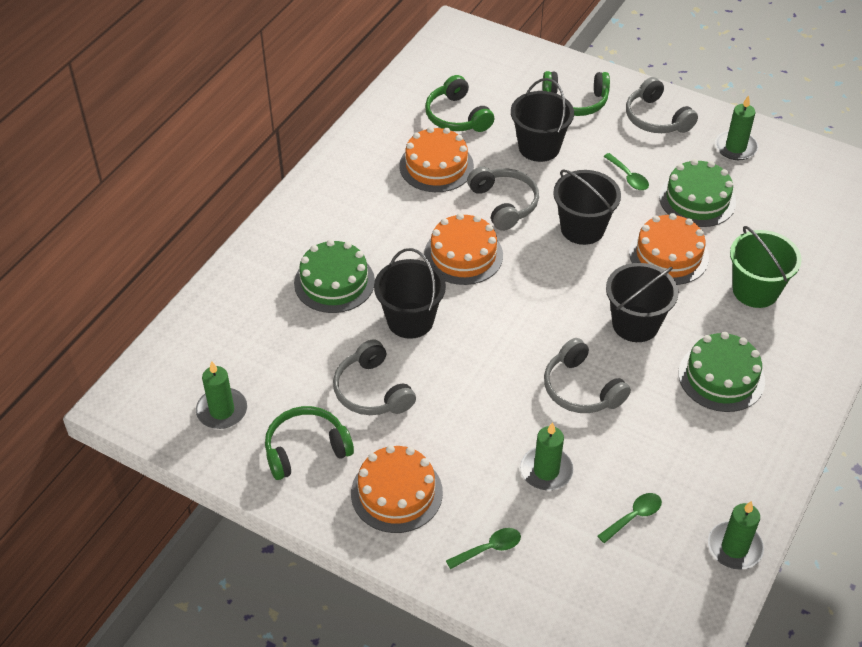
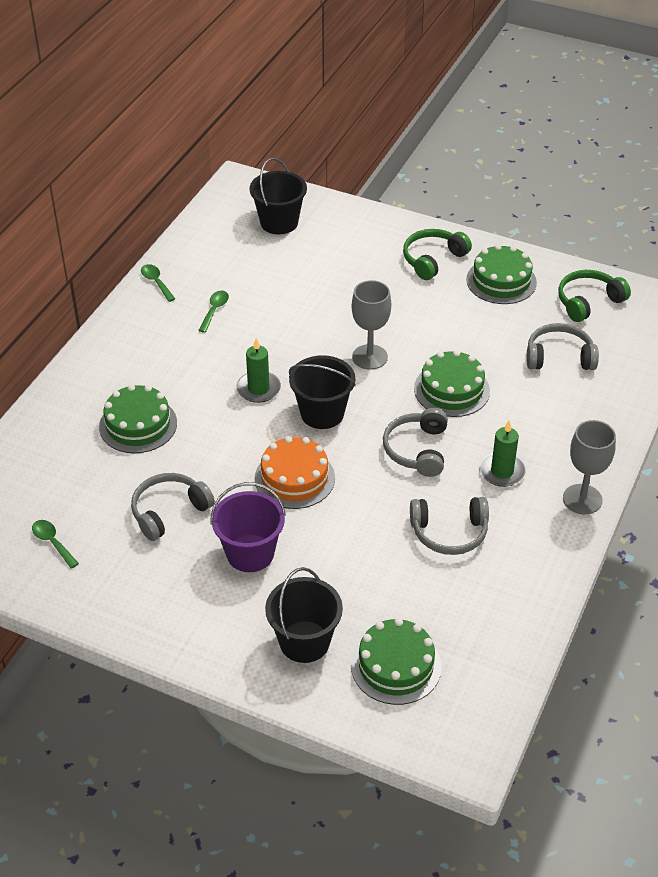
black bucket: [374,248,446,339] [511,78,574,162] [553,169,621,245] [606,263,678,342] = 4 -> [249,158,307,234] [265,567,343,663] [289,355,356,429] = 3
green bucket: [730,226,802,308] = 1 -> none = 0
green cake: [294,239,375,313] [659,159,736,227] [678,332,765,412] = 3 -> [99,384,177,453] [351,618,442,705] [414,350,490,417] [466,244,537,304] = 4
green candle: [196,361,247,429] [520,422,574,490] [708,501,764,570] [715,95,758,160] = 4 -> [237,338,281,403] [479,421,526,487] = 2
green headphones: [265,406,354,480] [425,75,494,132] [543,71,610,116] = 3 -> [403,229,472,280] [558,270,631,322] = 2
grey goblet: none = 0 -> [352,280,391,370] [563,420,616,514] = 2
orange cake: [351,445,443,533] [399,127,474,192] [424,213,503,285] [629,213,709,285] = 4 -> [255,436,335,509] = 1
purple bucket: none = 0 -> [210,482,286,572] = 1

